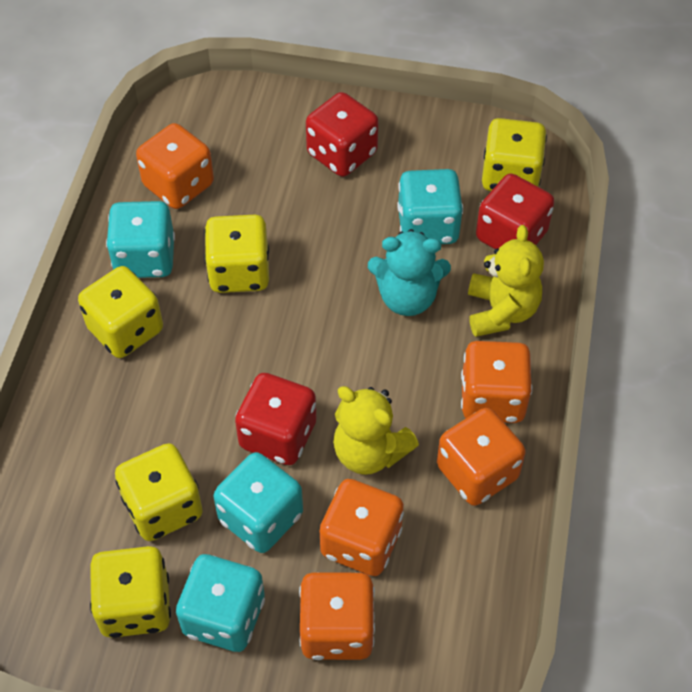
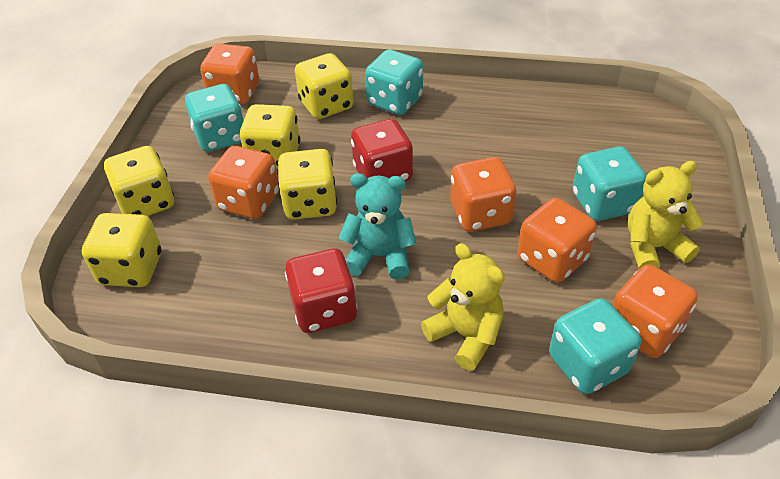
red dice: [235,373,316,465] [306,92,379,177] [476,174,554,249] = 3 -> [285,248,358,333] [351,119,413,182] = 2

